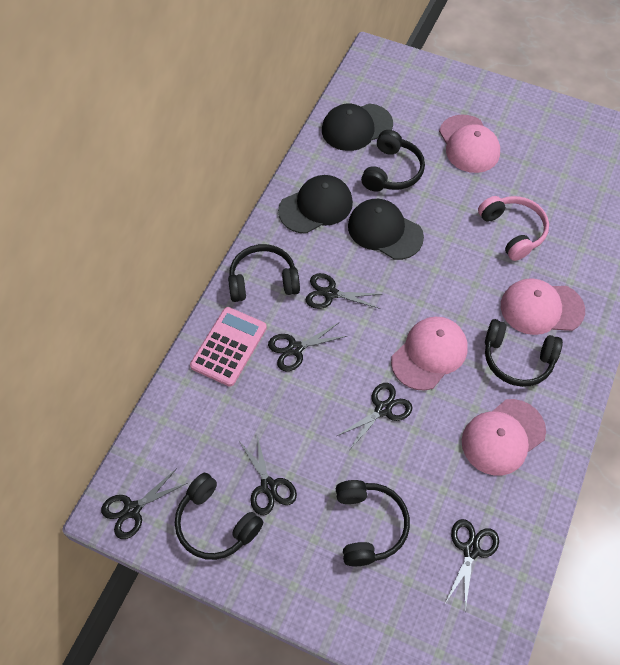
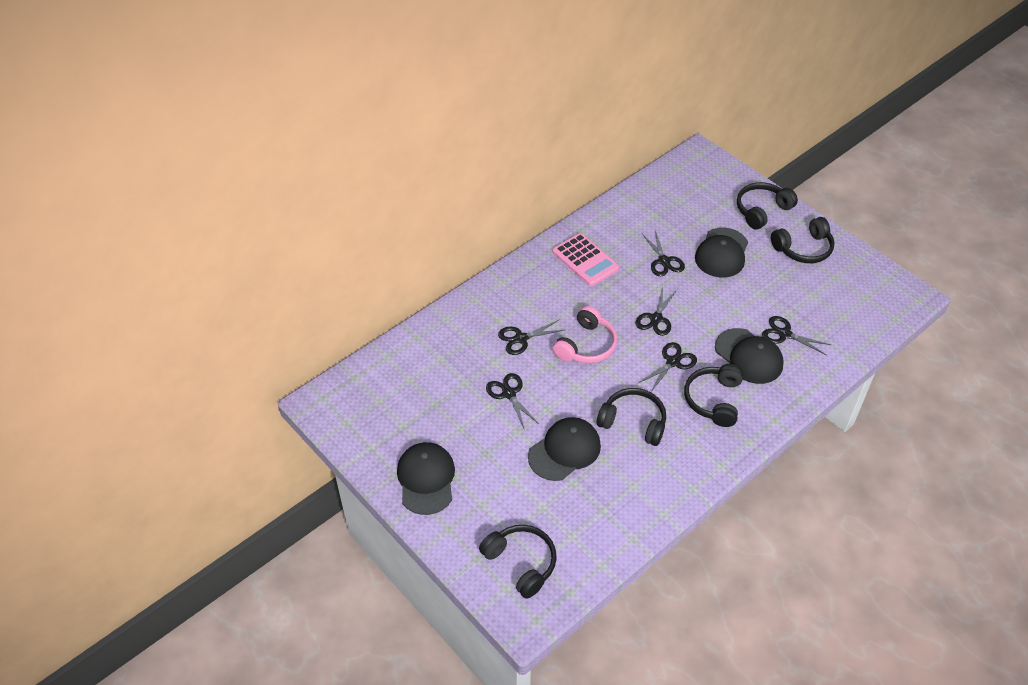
black cap: [278,175,353,234] [322,103,393,151] [348,199,424,260] = 3 -> [397,442,455,515] [528,417,601,481] [695,227,748,278] [715,328,784,384] = 4
pink cap: [391,317,468,390] [439,114,500,173] [462,399,546,475] [501,278,585,335] = 4 -> none = 0

